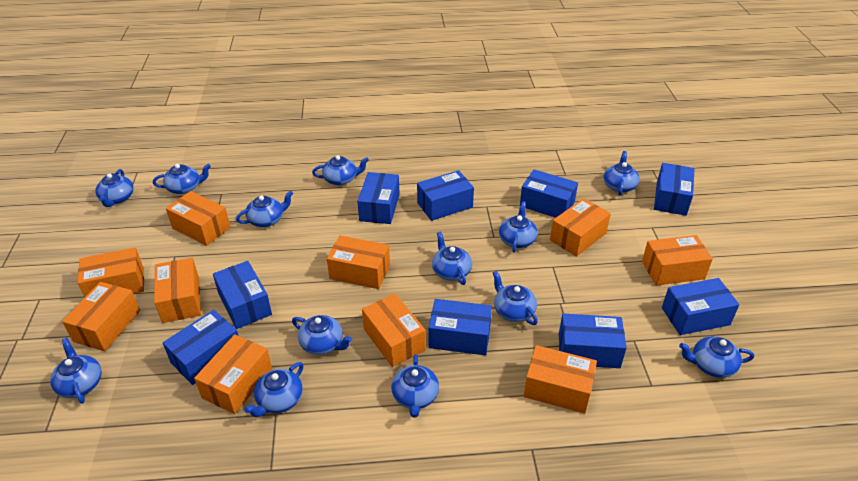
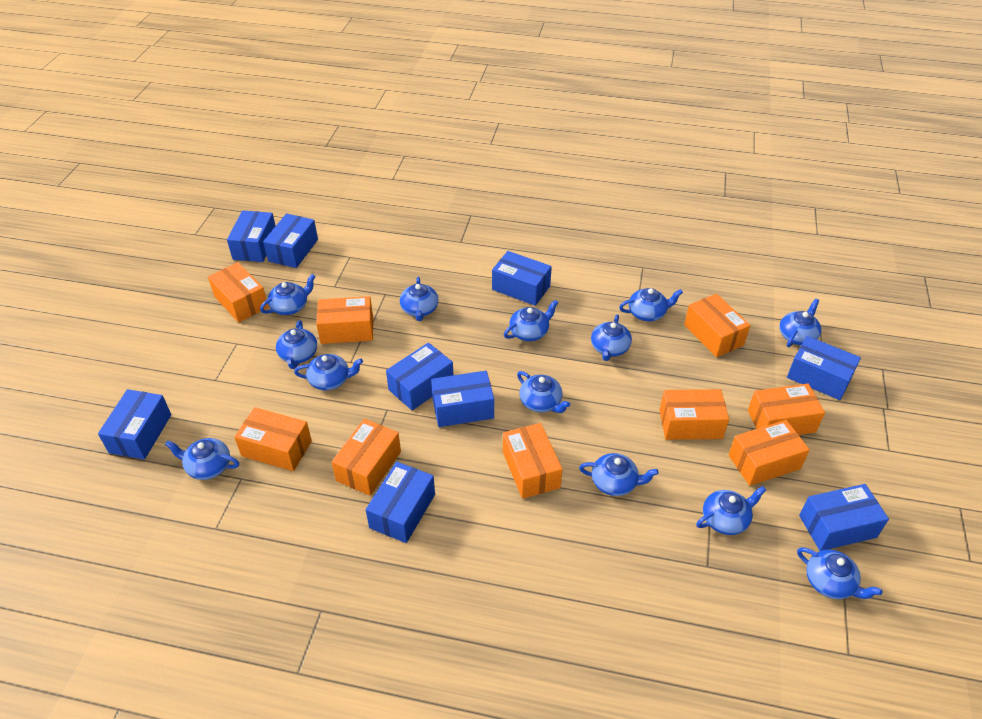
orange box: [62,282,140,351] [78,247,144,297] [154,258,201,323] [166,191,230,246] [194,334,272,414] [327,235,390,289] [362,294,426,367] [524,345,597,414] [550,198,611,257] [642,235,713,286] = 10 -> [208,262,268,323] [234,407,312,471] [316,296,373,344] [332,419,401,496] [503,423,563,499] [659,389,729,440] [684,294,751,357] [729,420,810,486] [748,384,825,435] = 9

